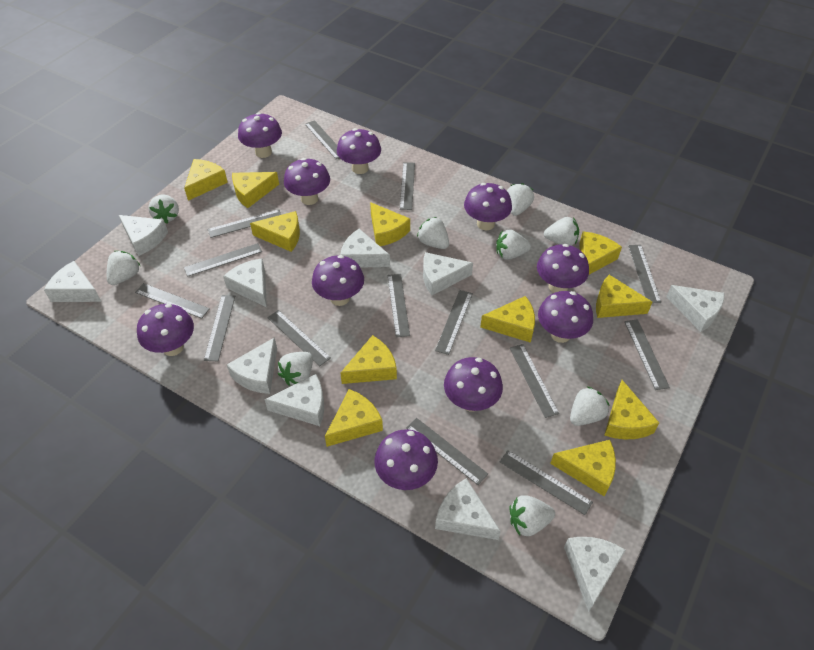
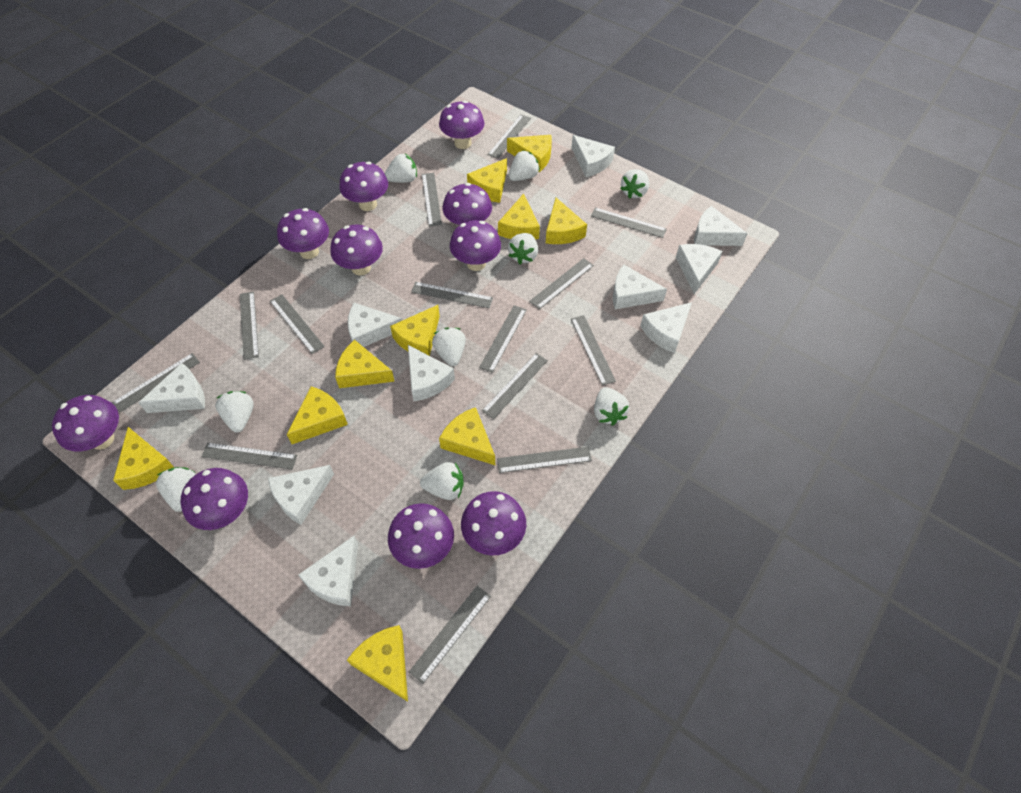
yellow cheese: [184,159,228,201] [232,172,279,208] [250,211,300,252] [325,389,383,447] [340,335,397,384] [370,202,410,246] [480,296,535,343] [550,440,616,497] [579,232,622,274] [596,275,652,318] [604,380,659,440] = 11 -> [113,427,174,490] [287,386,348,444] [335,340,395,388] [347,625,408,702] [390,305,440,356] [439,407,495,465] [467,158,507,203] [498,194,540,239] [507,135,552,172] [546,198,587,244] = 10

